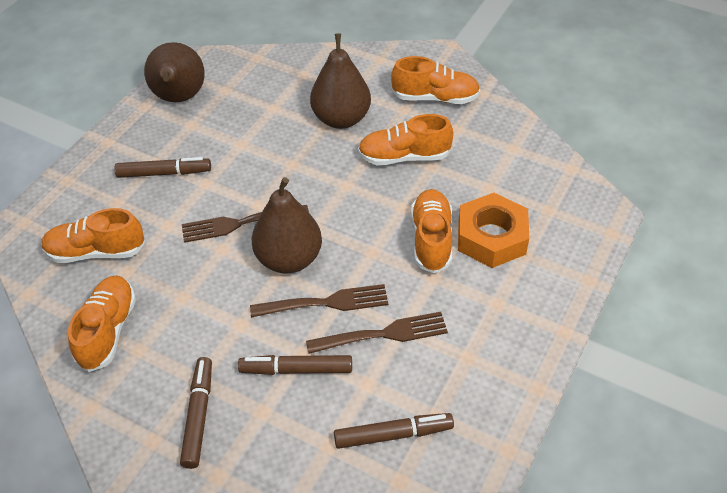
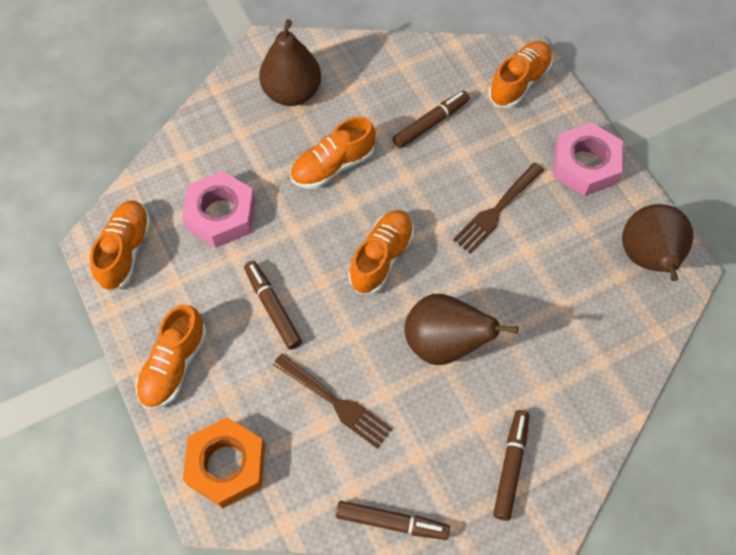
brown fork: [182,205,309,243] [250,284,388,318] [306,312,448,354] = 3 -> [273,354,392,449] [453,163,544,254] = 2
pink nut: none = 0 -> [182,171,255,248] [553,122,623,196] = 2

